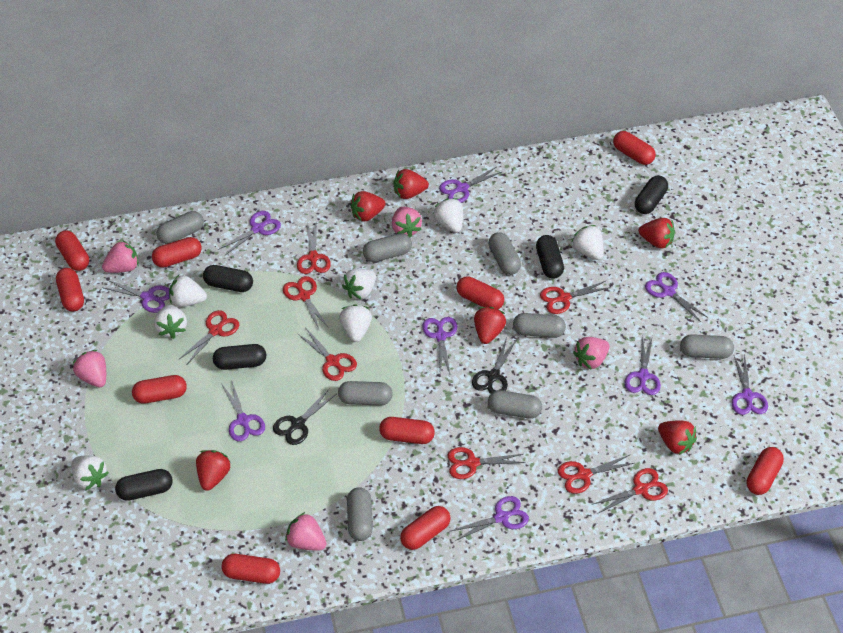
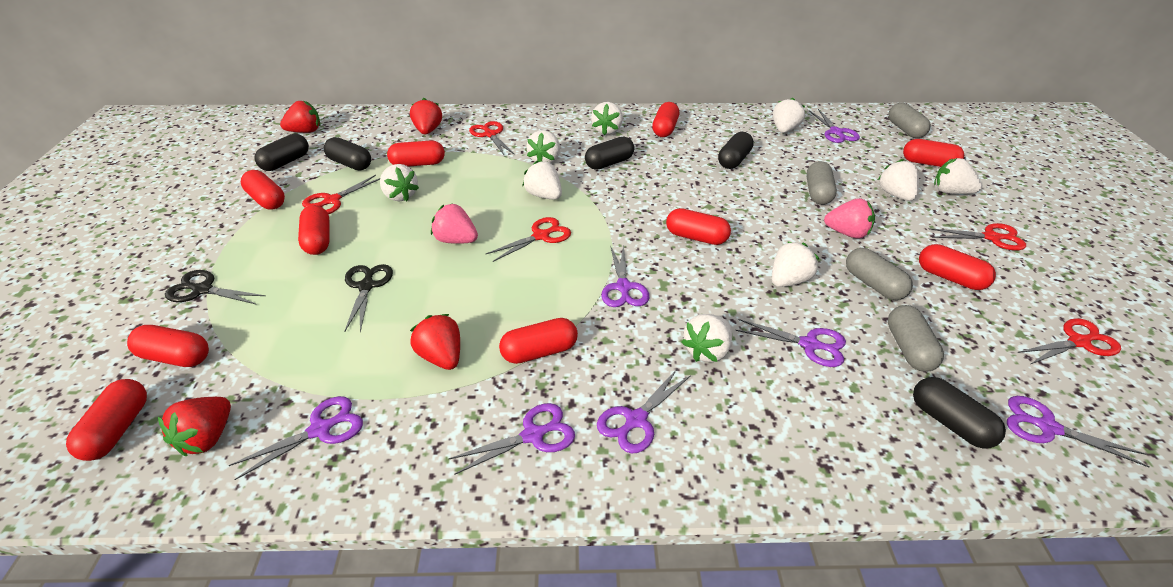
grey capsule: [157,211,204,244] [338,381,393,406] [347,487,373,541] [363,233,412,262] [488,232,521,275] [488,390,542,419] [513,313,566,338] [680,334,734,359] = 8 -> [806,161,837,205] [846,248,913,300] [888,103,931,138] [888,305,944,372] = 4
pink strawberry: [73,350,106,387] [102,240,139,273] [285,512,327,551] [392,207,422,237] [573,337,610,370] = 5 -> [431,203,478,244] [824,198,875,239] = 2
purple scissors: [102,280,170,313] [218,211,281,256] [221,380,265,441] [422,317,457,374] [439,167,502,203] [451,496,529,541] [625,336,661,395] [645,272,708,322] [732,354,768,415] = 9 -> [228,396,363,480] [449,403,575,475] [597,369,691,453] [601,244,649,307] [735,319,846,367] [809,109,860,143] [1007,396,1150,467] = 7
red scissors: [179,310,239,364] [283,276,329,329] [297,221,331,274] [298,327,357,381] [447,447,526,479] [540,281,611,314] [558,455,634,494] [593,468,668,514] = 8 -> [302,175,380,214] [469,121,515,156] [486,217,571,262] [929,223,1026,250] [1018,318,1121,364] = 5
red strawberry: [196,450,230,491] [350,191,386,222] [394,169,429,199] [474,307,506,344] [639,218,675,249] [658,421,697,455] = 6 -> [158,397,231,457] [280,100,320,133] [410,98,442,134] [410,314,460,370] = 4
white strawberry: [72,455,109,491] [154,305,187,339] [169,275,207,307] [340,304,372,342] [342,269,376,300] [433,198,463,233] [571,225,604,260] = 7 -> [380,164,419,202] [522,160,562,200] [527,130,560,163] [591,102,623,135] [681,314,732,362] [772,241,819,287] [773,98,805,133] [878,159,919,201] [934,158,982,194] = 9

